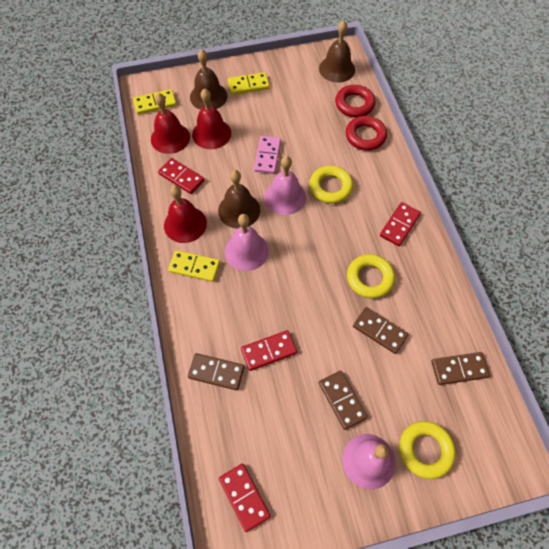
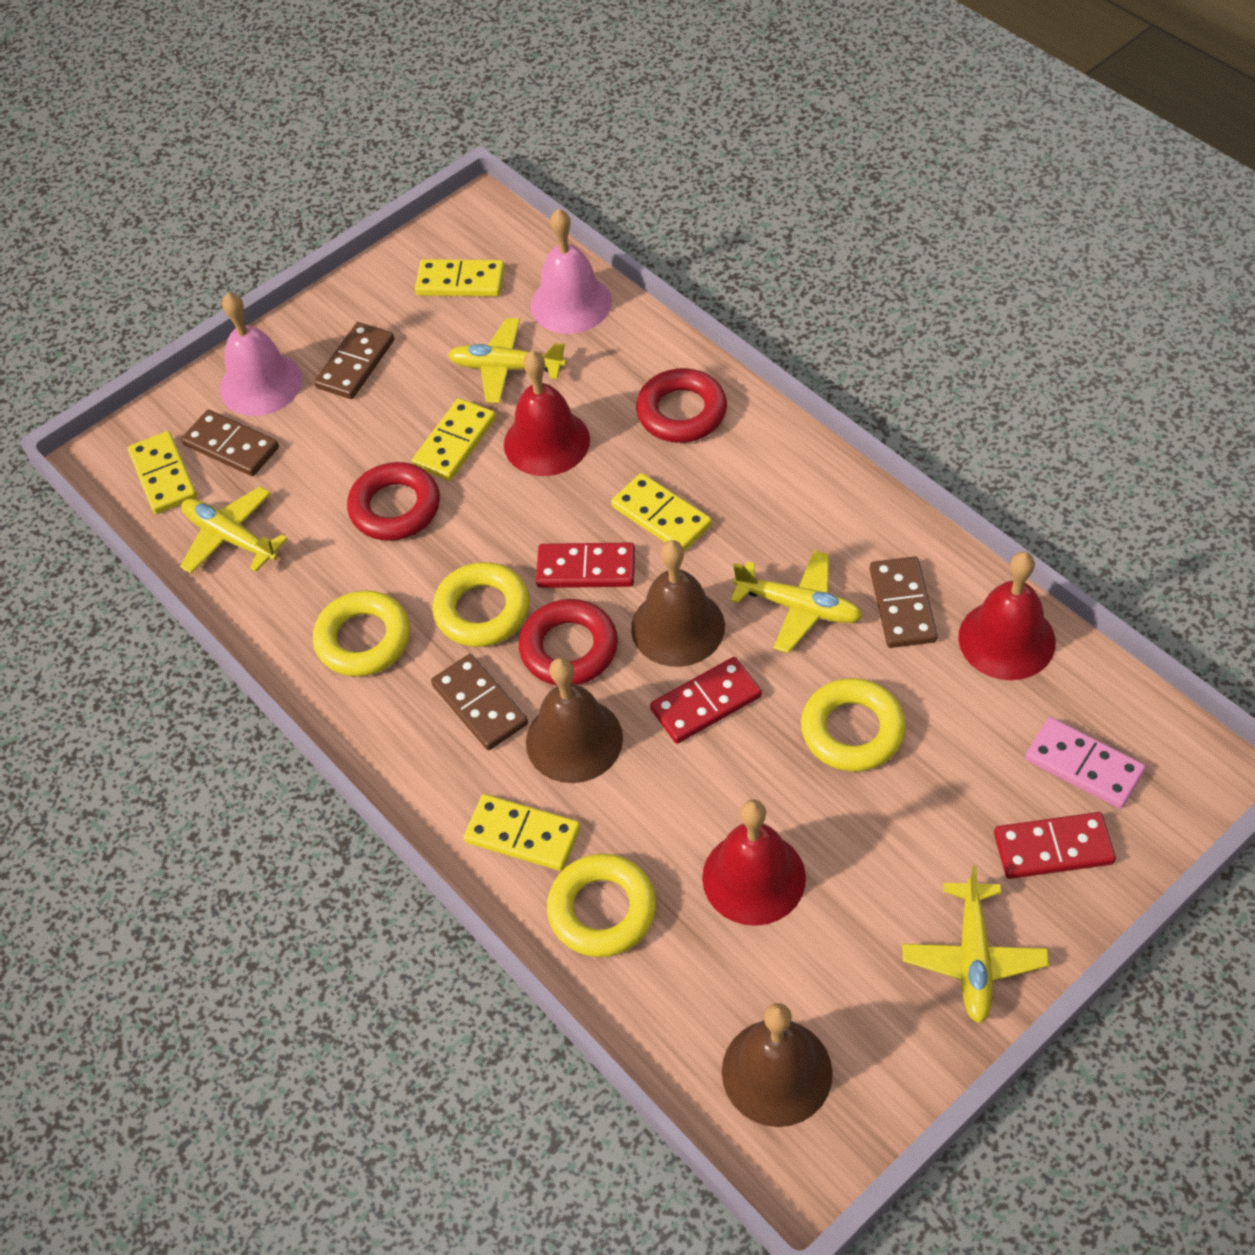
pink bell: [225,214,269,271] [264,156,306,215] [342,434,395,490] = 3 -> [220,292,302,416] [531,209,612,334] = 2
red domino: [158,158,204,194] [219,464,270,532] [241,330,297,371] [380,202,421,246] = 4 -> [536,542,635,588] [650,657,762,744] [994,812,1116,879] = 3
red ring: [335,85,375,117] [346,116,387,150] = 2 -> [347,462,440,541] [519,599,618,686] [636,368,727,443] = 3
yellow domino: [133,89,177,115] [168,250,220,282] [228,72,270,95] = 3 -> [128,431,197,514] [412,398,496,481] [415,259,505,297] [464,794,581,871] [611,473,712,552] = 5
yellow plane: none = 0 -> [180,487,288,574] [448,318,566,403] [730,550,863,653] [902,865,1049,1023] = 4
yellow ring: [309,166,353,204] [347,254,395,299] [399,421,456,479] = 3 -> [313,591,410,677] [433,562,530,647] [547,854,656,957] [801,678,906,772] = 4

